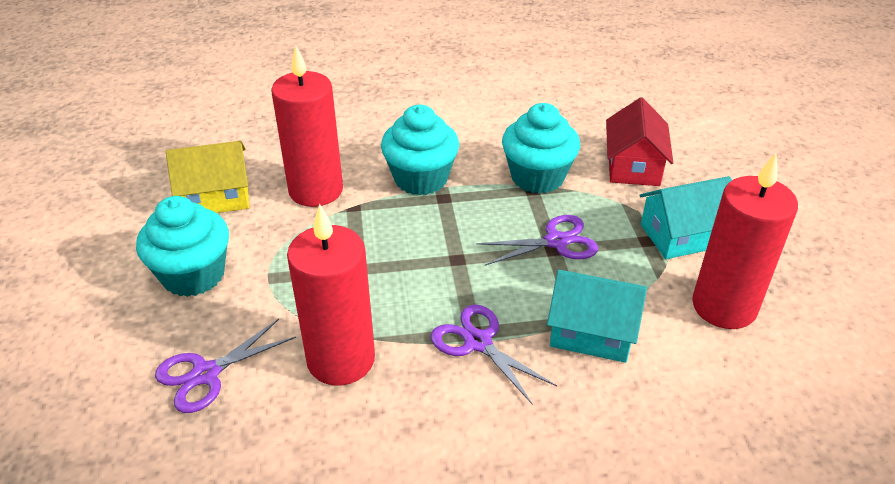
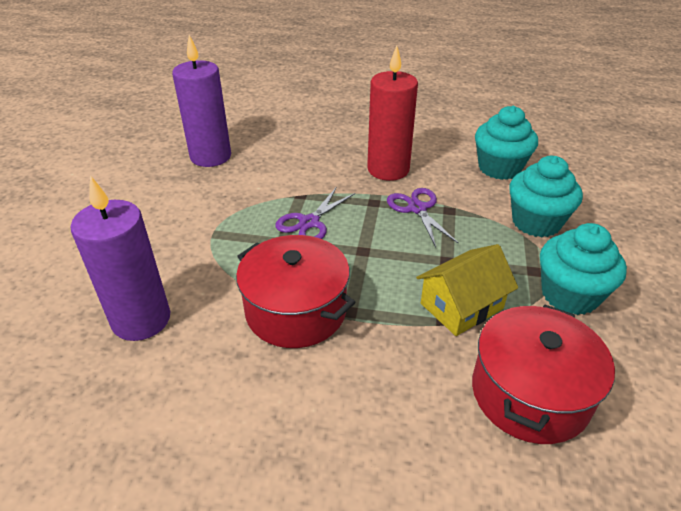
purple candle: none = 0 -> [71,175,170,341] [172,35,231,167] = 2
purple scissors: [155,319,296,413] [431,305,557,404] [476,215,598,266] = 3 -> [275,188,355,239] [387,188,459,247] = 2
red candle: [271,45,343,207] [287,204,375,385] [692,153,798,329] = 3 -> [367,45,418,181] = 1
red house: [606,97,673,186] = 1 -> none = 0
red pot: none = 0 -> [236,235,356,348] [472,305,615,444] = 2
turquoise house: [547,270,647,363] [639,176,732,259] = 2 -> none = 0

